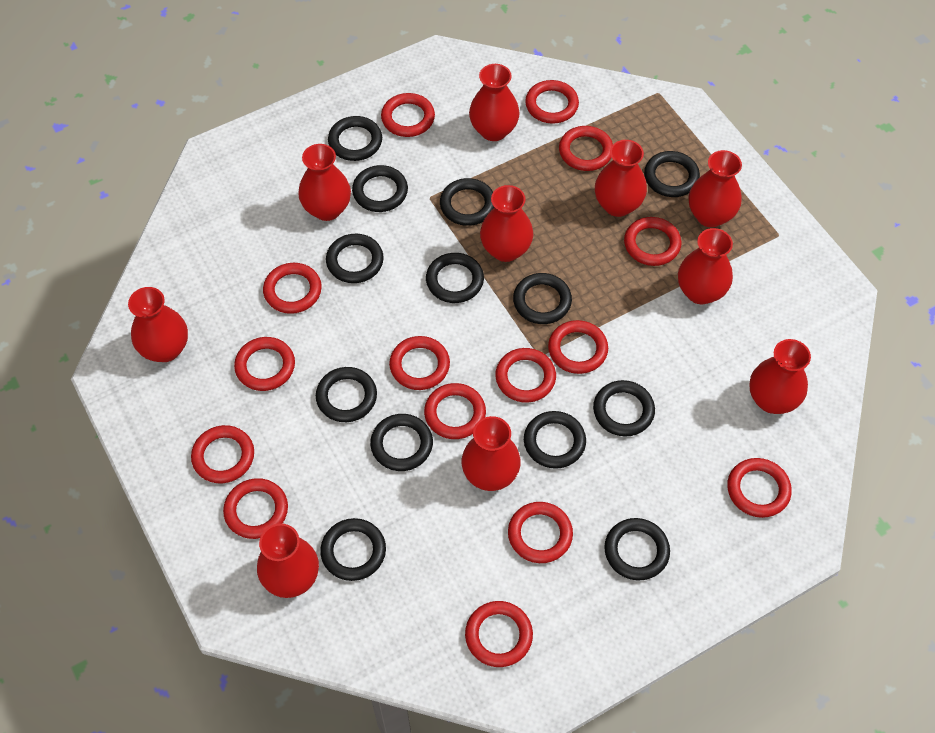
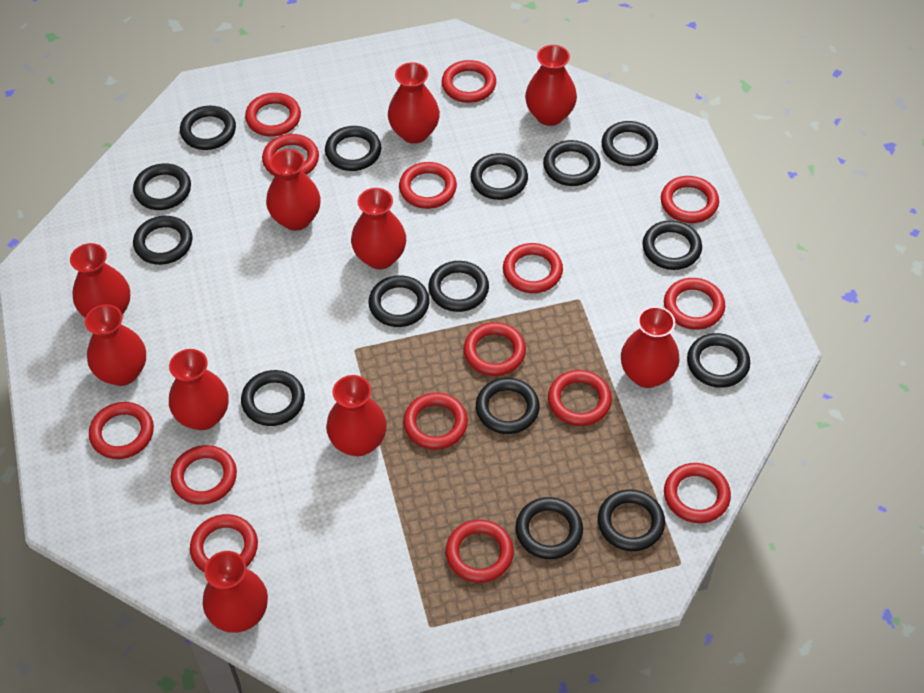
black ring: [316,367,377,422] [320,518,386,581] [326,234,384,283] [328,116,382,161] [352,165,408,212] [370,414,433,471] [426,253,484,303] [440,178,494,226] [513,273,572,324] [524,411,586,469] [593,380,655,436] [604,518,670,580] [644,151,700,197] = 13 -> [133,163,191,210] [133,216,192,265] [180,106,236,150] [241,370,305,426] [325,126,381,171] [368,275,430,327] [428,261,489,312] [470,153,528,200] [476,378,540,434] [515,497,583,559] [543,140,601,186] [598,490,665,551] [601,121,658,166] [642,220,702,270] [687,333,750,388] = 15

